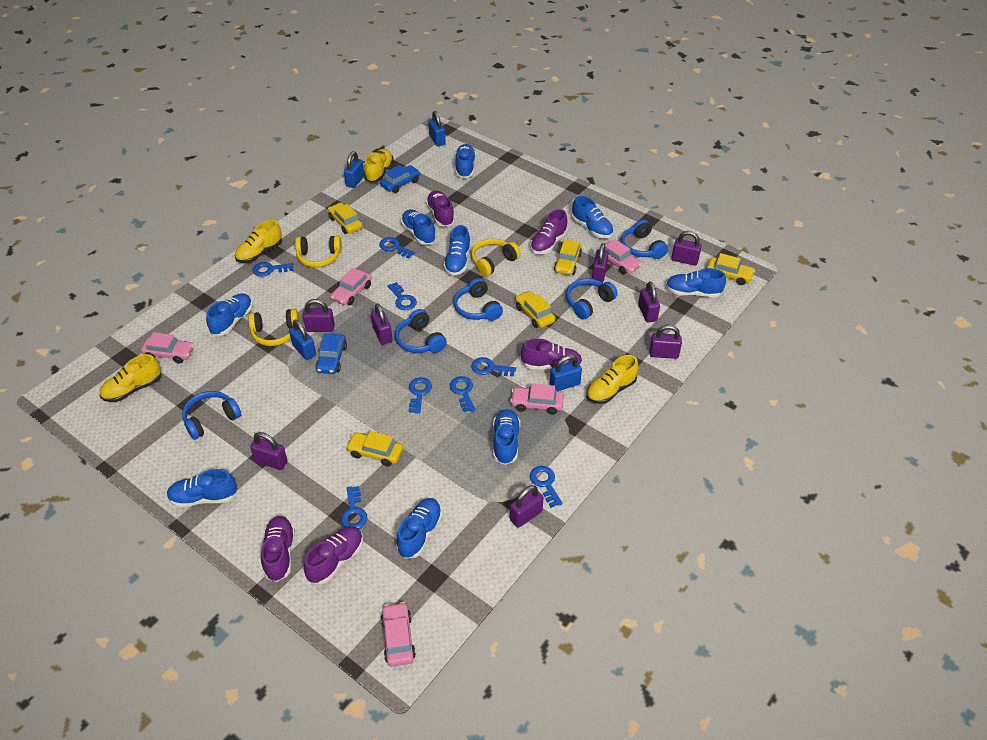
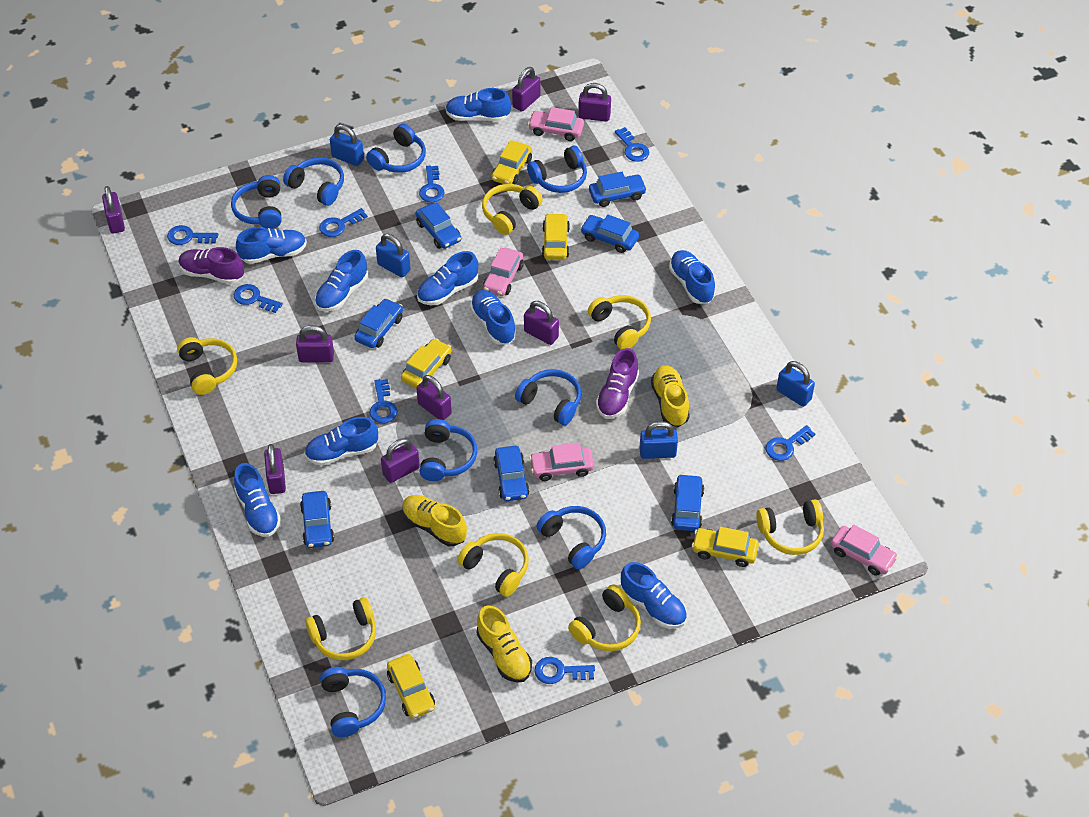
blue car: [316,334,347,374] [380,165,420,193] = 2 -> [300,491,334,548] [354,298,403,348] [415,202,461,249] [493,446,529,501] [580,214,639,253] [589,172,647,207] [671,474,704,531] = 7
blue headphones: [182,391,241,440] [395,309,447,353] [454,278,503,321] [566,278,618,319] [621,220,668,259] = 5 -> [231,175,282,229] [283,157,344,206] [320,667,386,737] [366,124,426,173] [420,419,477,481] [515,369,581,425] [527,146,587,193] [537,506,606,569] = 8
pink car: [141,332,194,364] [331,268,372,305] [381,602,416,667] [510,384,564,415] [598,239,641,274] = 5 -> [483,248,524,296] [528,107,584,141] [529,443,594,481] [831,525,898,576] = 4
purple shoe: [261,516,295,582] [304,526,363,584] [426,191,455,227] [521,338,583,369] [530,209,568,254] = 5 -> [179,247,244,284] [596,348,639,419] = 2
yellow headphones: [248,309,299,346] [295,236,342,268] [471,239,521,276] = 3 -> [177,337,237,395] [305,597,376,660] [457,533,529,597] [482,184,543,235] [568,584,641,651] [588,295,651,350] [756,499,824,555] = 7
yellow shoe: [100,354,161,402] [235,220,282,263] [364,149,394,182] [586,355,639,404] = 4 -> [402,495,467,546] [477,605,532,683] [651,365,690,427] = 3

